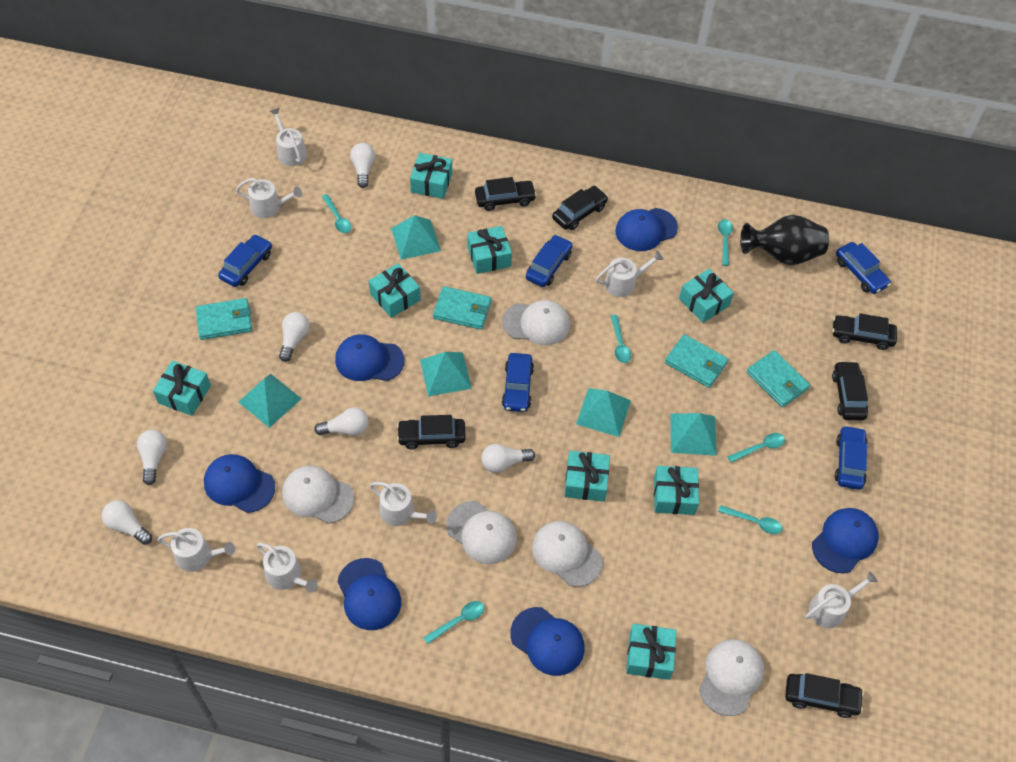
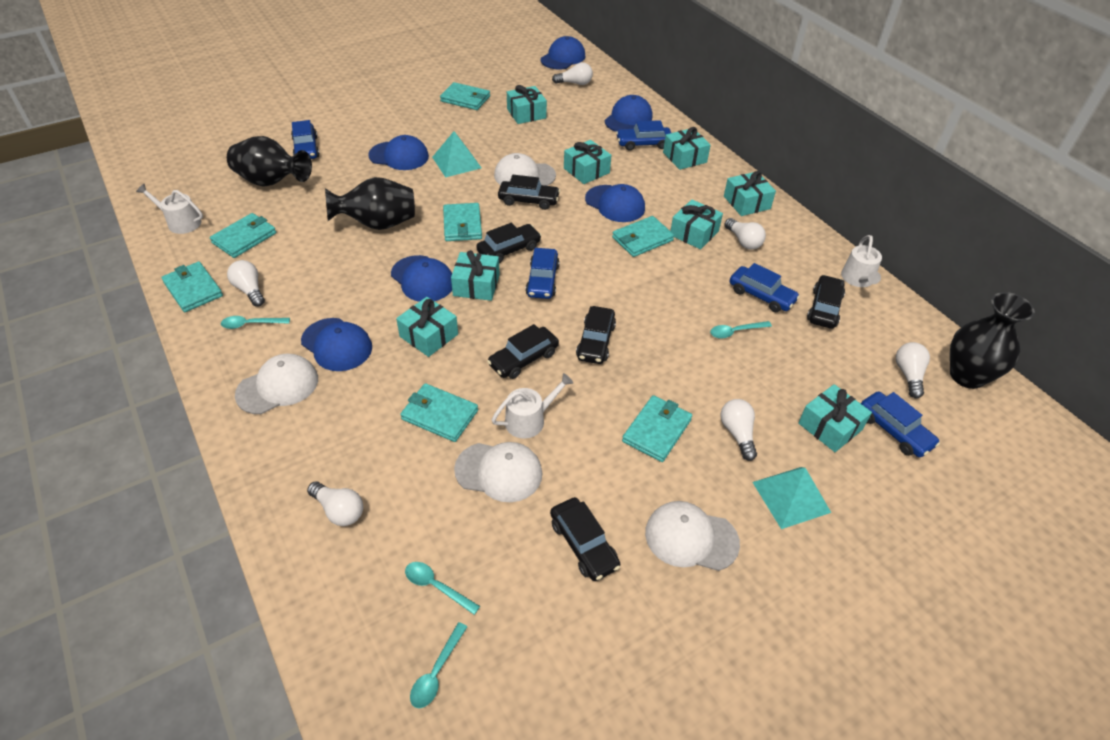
black vase: [740,215,829,265] = 1 -> [227,136,312,186] [325,177,415,230] [950,292,1035,389] = 3
turquoise pyramid: [239,374,302,428] [391,215,441,260] [420,352,472,396] [576,388,631,437] [670,413,717,456] = 5 -> [432,131,481,177] [752,467,831,529] = 2
turquoise spoon: [322,194,351,233] [423,601,484,644] [611,315,631,363] [718,219,733,266] [718,505,782,534] [727,433,785,462] = 6 -> [221,316,290,329] [405,562,480,615] [410,622,467,708] [710,321,772,339] = 4
turquoise wallet: [196,298,252,340] [433,286,491,330] [665,334,728,388] [747,350,810,407] = 4 -> [161,262,223,312] [210,213,276,258] [400,383,478,442] [440,82,490,110] [443,203,482,241] [612,216,674,257] [622,395,692,462] = 7
white cap: [282,466,354,524] [446,501,517,564] [502,300,570,345] [532,521,603,587] [699,639,764,716] = 5 -> [235,354,318,414] [454,442,542,502] [494,153,556,186] [645,501,740,571] = 4
white watering can: [157,528,235,572] [236,178,302,218] [256,543,318,593] [270,108,307,166] [370,482,437,526] [596,251,663,297] [805,571,878,628] = 7 -> [136,184,203,234] [492,373,573,438] [841,235,882,287] = 3

